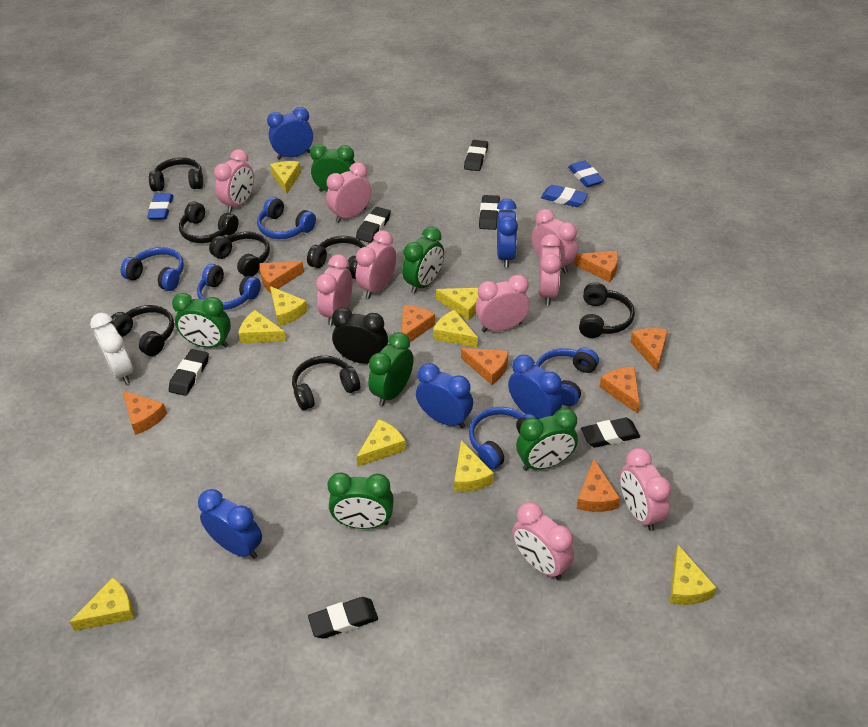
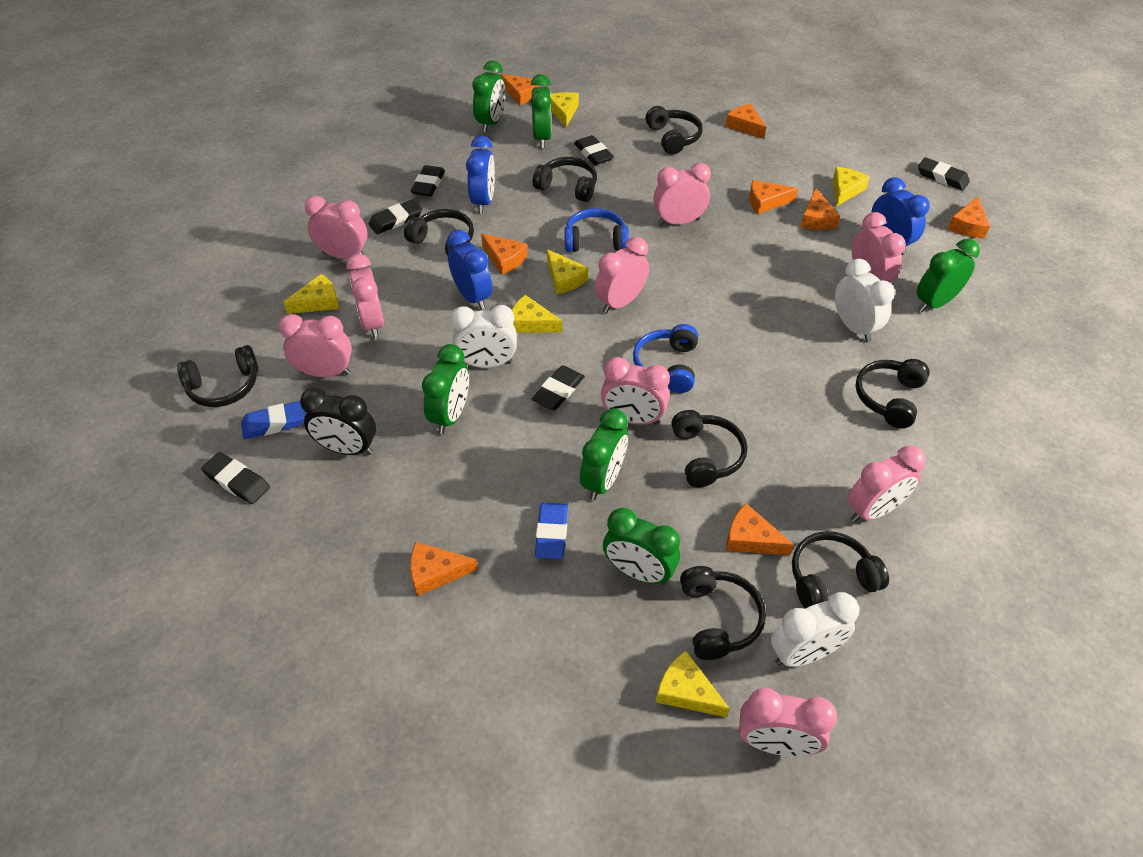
black headphones: [109,305,174,356] [149,157,203,191] [179,202,239,243] [209,231,270,277] [292,356,360,410] [307,236,366,279] [579,282,635,338] = 7 -> [177,345,258,407] [404,209,474,255] [533,157,597,202] [645,106,703,155] [671,410,747,487] [680,566,766,660] [792,531,889,608] [855,359,930,428] = 8
blue clock: [198,489,262,559] [267,107,313,160] [416,363,473,428] [497,198,518,268] [508,355,563,419] = 5 -> [447,230,492,310] [466,135,495,213] [871,177,930,255] = 3
blue eraser: [147,193,173,220] [541,185,588,207] [568,160,604,187] = 3 -> [241,401,306,439] [535,503,568,559] = 2
blue headphones: [121,247,184,291] [197,264,261,310] [257,197,316,239] [469,407,537,469] [536,348,599,406] = 5 -> [564,208,629,252] [633,324,698,393] = 2
white clock: [90,313,133,384] = 1 -> [451,305,517,368] [771,592,860,667] [835,259,895,342] = 3
yellow cheese: [70,578,135,631] [238,310,287,343] [270,161,301,194] [270,286,308,326] [357,419,406,467] [433,310,478,348] [436,288,479,320] [454,440,494,492] [670,545,717,605] = 9 -> [283,274,339,314] [512,295,562,333] [547,249,588,294] [551,92,579,127] [656,651,730,717] [833,167,870,207] = 6

